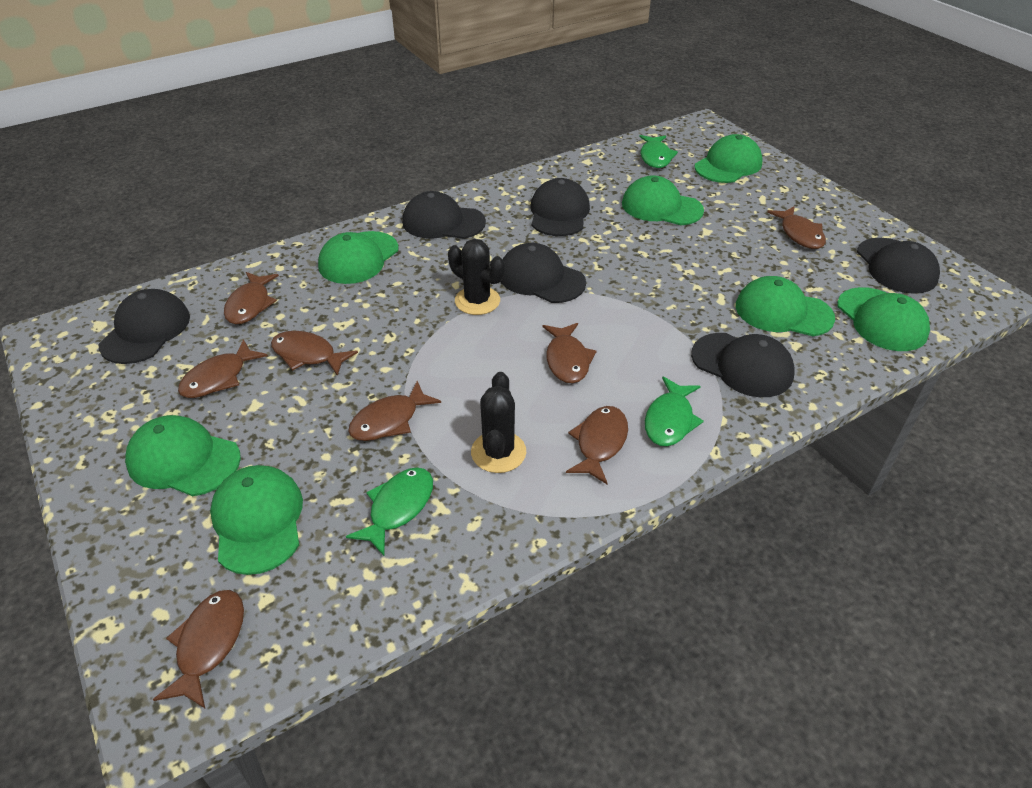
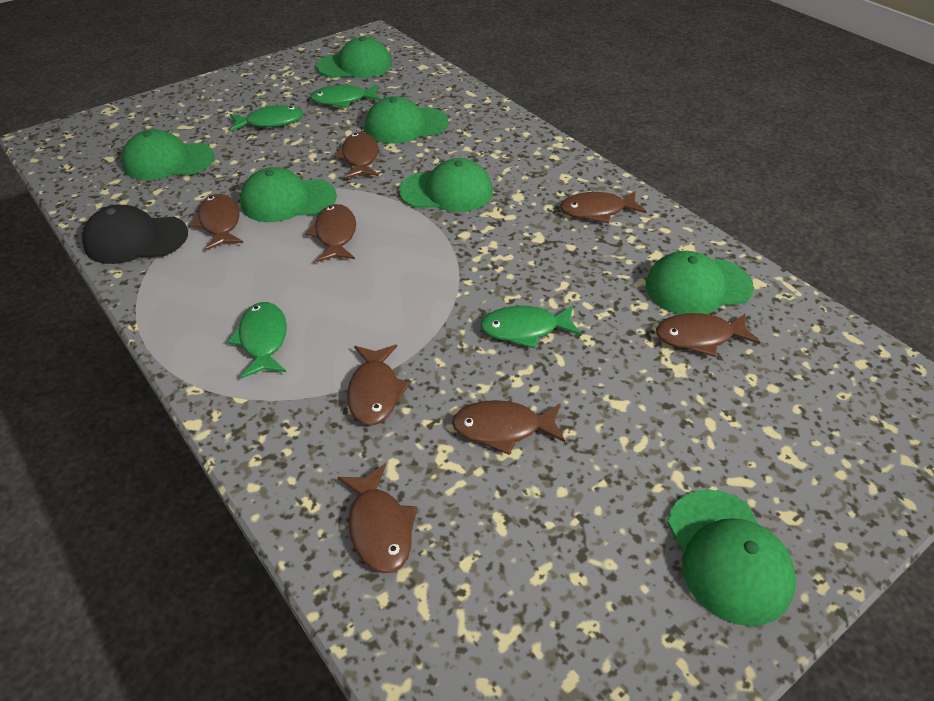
black cactus: [448,239,505,315] [471,372,526,473] = 2 -> none = 0
black cap: [99,289,190,364] [402,191,486,239] [501,243,586,303] [530,178,590,236] [691,333,795,397] [857,238,940,294] = 6 -> [82,205,188,264] = 1
green fish: [346,467,433,556] [640,135,678,168] [645,376,704,446] = 3 -> [228,302,287,378] [230,105,303,131] [310,85,381,108] [480,305,582,349] = 4

